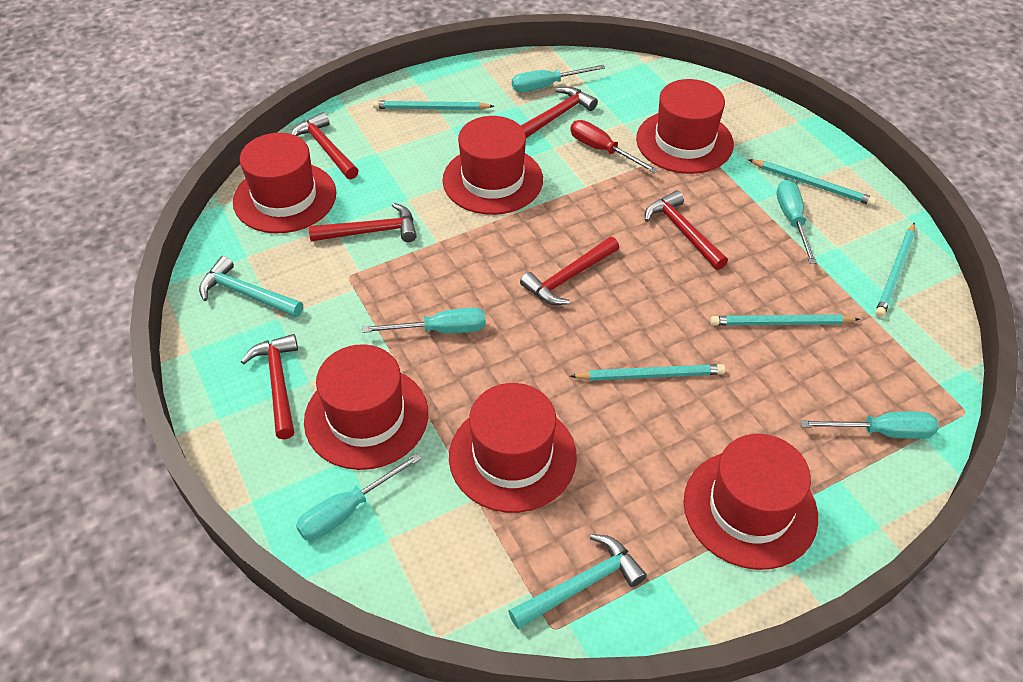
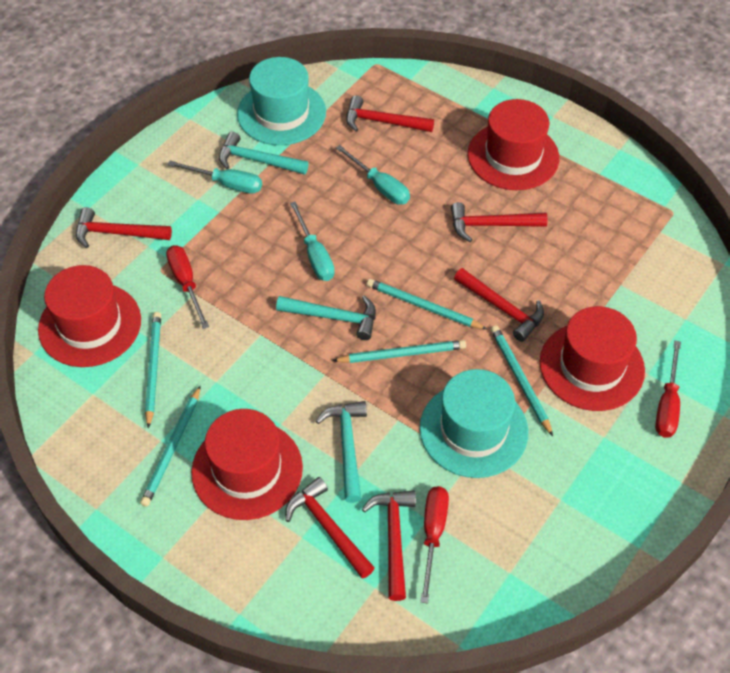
red hat: [233,133,336,233] [304,344,428,470] [443,116,543,215] [449,383,577,513] [636,79,734,174] [684,434,818,570] = 6 -> [38,265,141,367] [191,409,303,520] [468,99,559,190] [540,306,645,411] = 4
red screwdriver: [570,120,658,173] = 1 -> [166,245,209,329] [421,486,449,604] [655,340,681,438] = 3
turquoise hammer: [199,256,303,318] [508,534,647,629] = 2 -> [219,132,309,175] [276,295,376,340] [316,401,367,503] = 3
turquoise hat: none = 0 -> [237,57,326,145] [420,369,528,478] = 2
turquoise screwdriver: [296,453,422,540] [362,307,486,333] [512,65,605,92] [776,180,817,264] [801,411,939,439] = 5 -> [167,161,262,194] [290,201,335,281] [336,145,410,205] = 3

